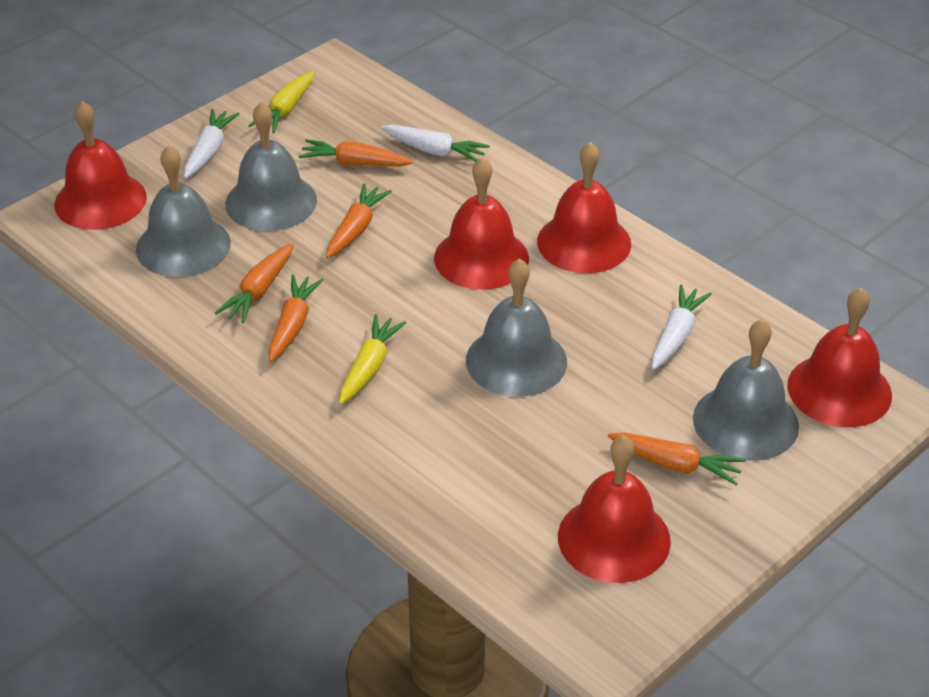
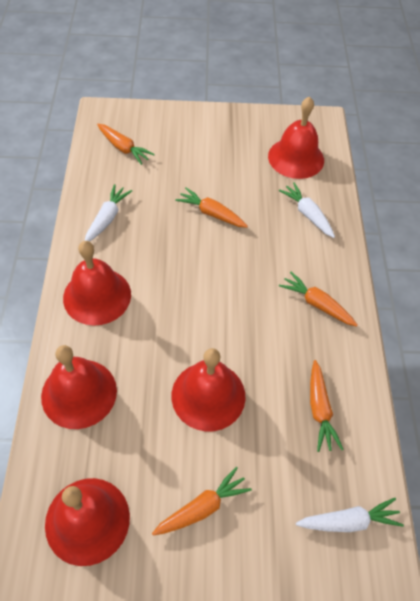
grey bell: [136,145,231,277] [225,102,317,231] [466,258,567,397] [693,319,799,461] = 4 -> none = 0
yellow carrot: [248,71,315,134] [339,314,406,405] = 2 -> none = 0

